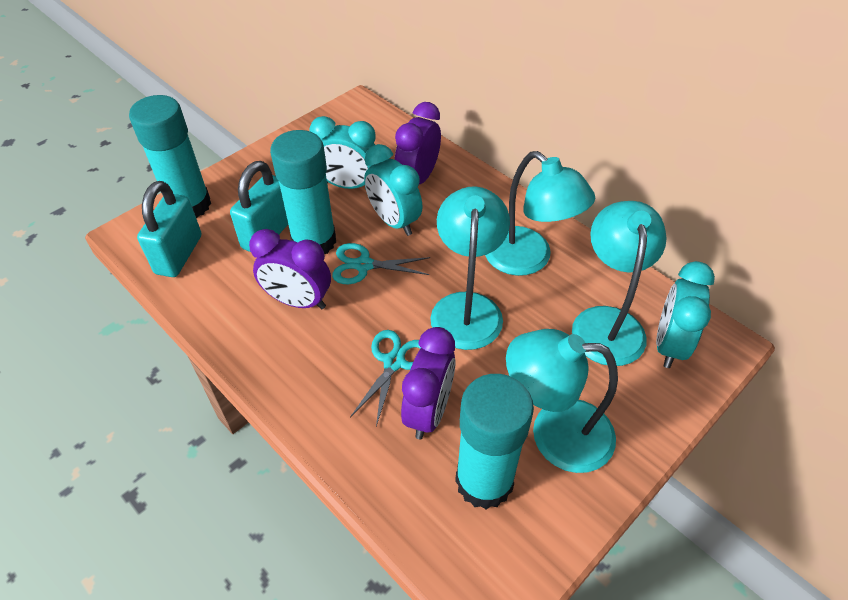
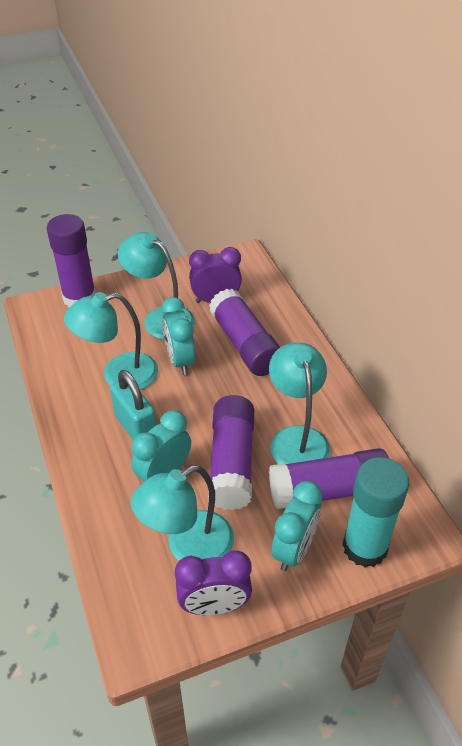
purple clock: [249,229,331,309] [395,102,441,184] [401,327,456,439] = 3 -> [175,551,252,615] [189,247,242,303] = 2
purple glue stick: none = 0 -> [46,214,96,308] [208,395,254,510] [209,289,280,376] [269,448,389,509] = 4
turquoise glue stick: [129,95,211,218] [270,130,336,254] [455,374,534,509] = 3 -> [342,457,410,568] = 1
turquoise padlock: [137,181,201,277] [230,161,288,252] = 2 -> [110,370,156,440] = 1
turquoise scissors: [332,243,430,284] [350,330,421,426] = 2 -> none = 0

